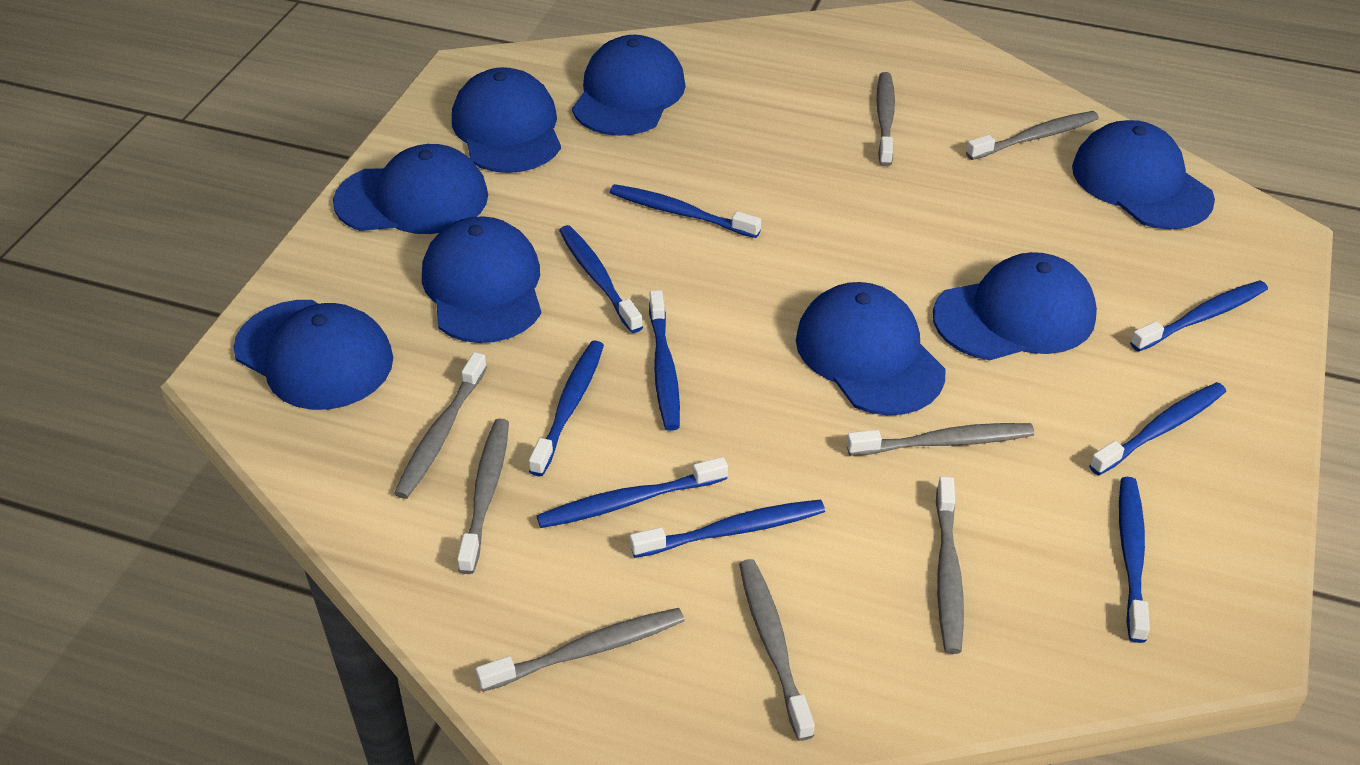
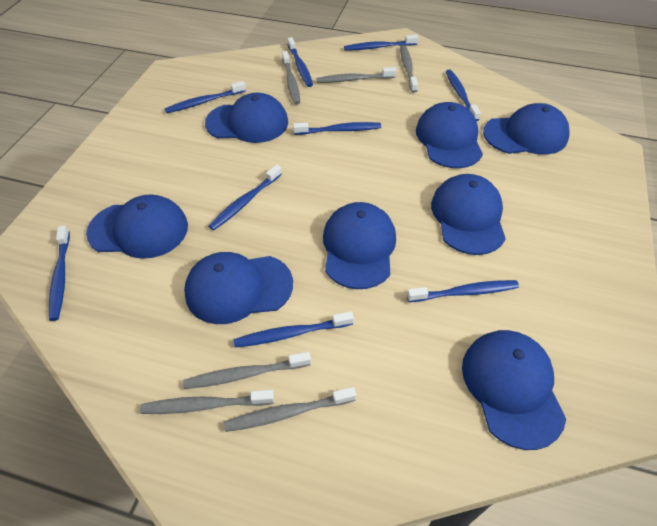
grey toothbrush: [394,352,487,499] [457,419,509,574] [476,608,685,692] [739,559,815,741] [847,423,1035,456] [876,72,895,166] [936,477,964,654] [966,111,1099,160] = 8 -> [140,390,274,414] [183,352,311,389] [224,387,356,432] [282,51,300,104] [317,67,397,83] [400,45,418,93] = 6

